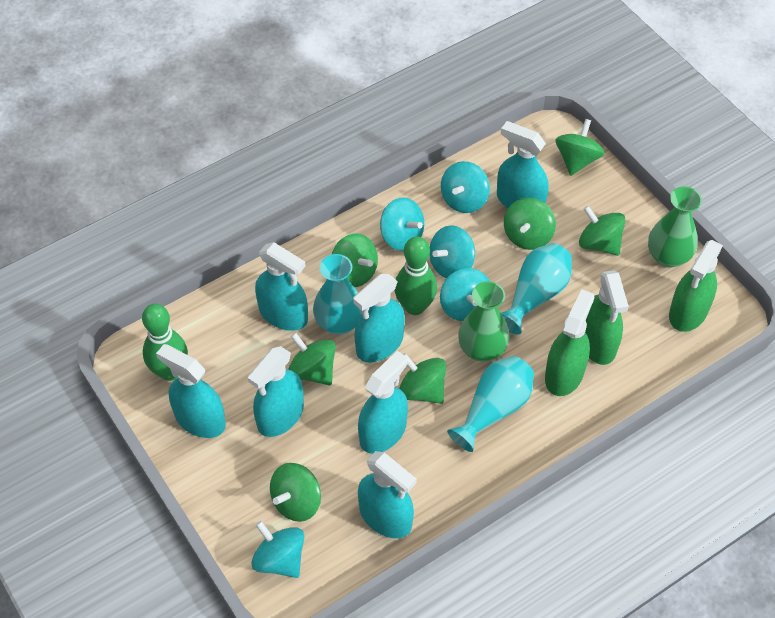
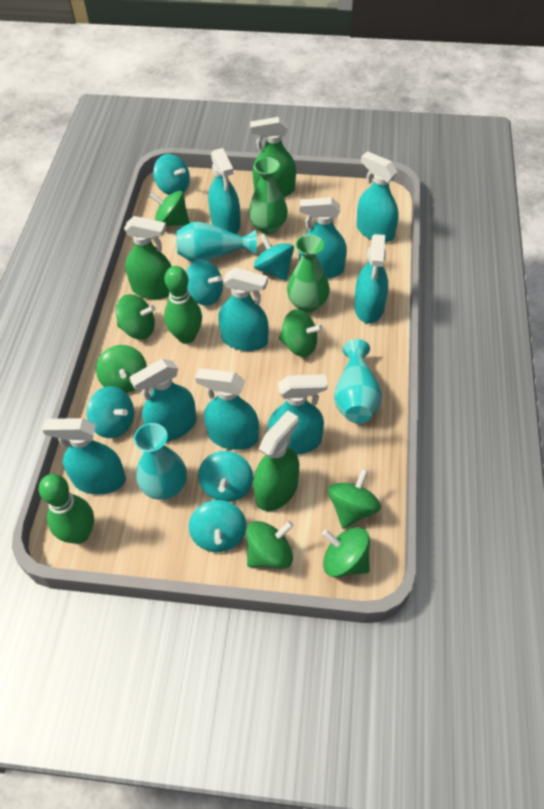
turquoise spinning top: [251,521,304,578] [380,197,424,251] [429,225,475,278] [440,268,489,321] [441,161,490,213] = 5 -> [87,386,134,438] [153,154,190,195] [186,260,223,306] [189,500,246,552] [198,451,253,502] [254,233,294,281] = 6
turquoise spray bottle: [156,344,226,438] [248,346,304,437] [255,242,308,331] [353,274,405,362] [358,351,408,454] [358,451,417,538] [497,121,549,208] = 7 -> [42,418,126,495] [129,359,196,442] [195,368,259,450] [208,148,241,234] [218,267,268,351] [268,374,328,455] [299,197,347,279] [354,234,388,323] [357,151,399,243] = 9

